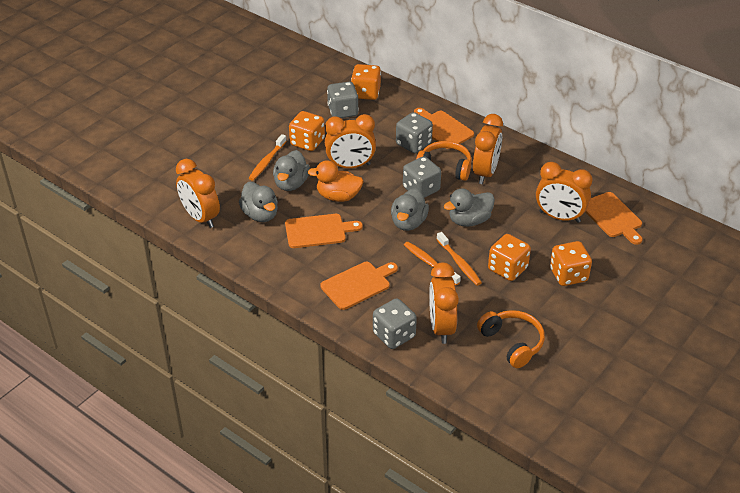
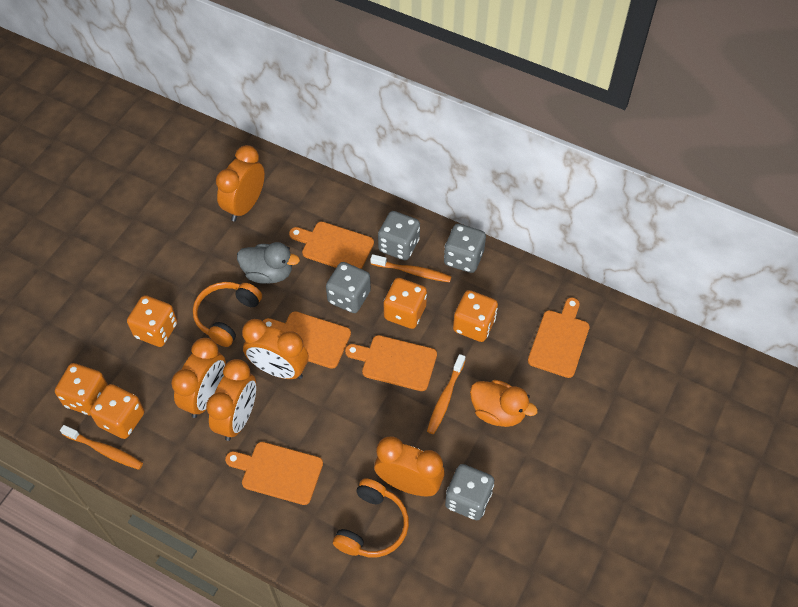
grey duck: [239,182,278,222] [273,150,310,191] [391,188,429,231] [444,189,495,227] = 4 -> [237,242,300,284] = 1
orange cutting board: [285,214,363,248] [320,262,398,310] [414,108,474,149] [585,192,643,245] = 4 -> [225,442,323,505] [263,311,351,369] [289,222,374,269] [345,335,437,391] [528,297,590,378] = 5
orange dice: [289,111,325,151] [351,64,381,100] [488,234,531,281] [550,241,592,286] = 4 -> [55,363,108,416] [90,384,144,439] [127,295,177,347] [384,278,427,329] [453,290,498,342] = 5

